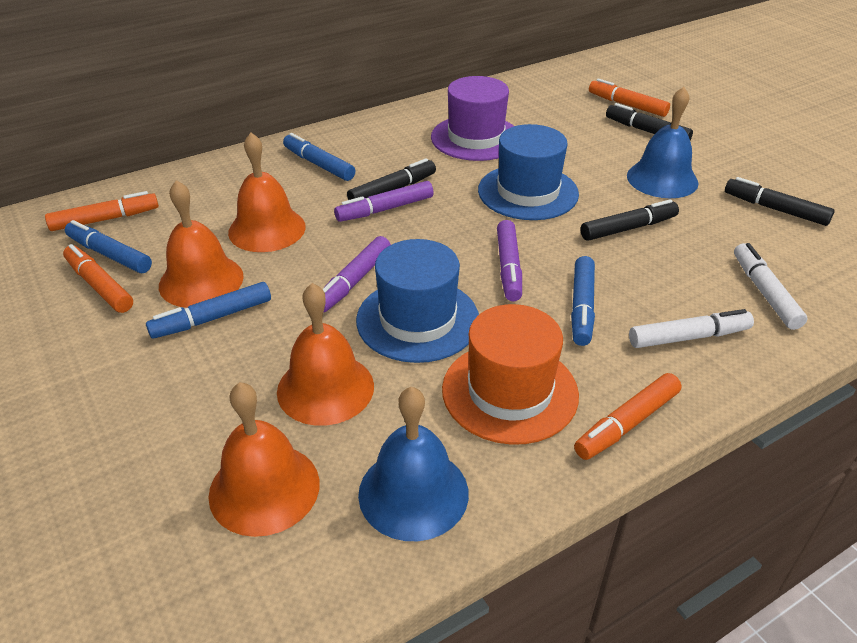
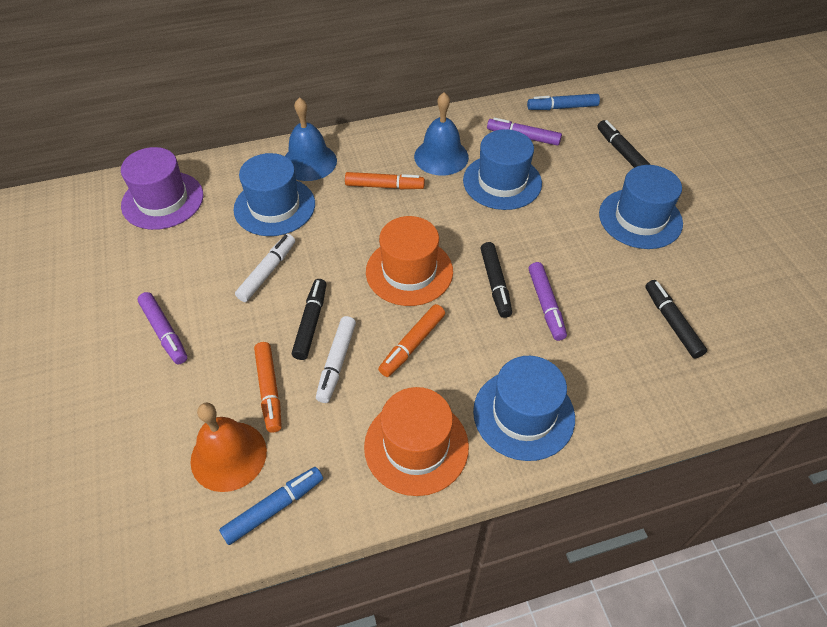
blue hat: [356,239,479,363] [478,124,579,220] = 2 -> [233,153,315,236] [463,129,542,210] [473,356,575,461] [599,165,683,249] = 4
blue marker: [65,220,152,273] [146,282,271,339] [283,133,356,181] [571,256,595,346] = 4 -> [219,467,323,545] [527,94,600,110] = 2
orange bell: [159,180,244,308] [208,382,320,537] [228,133,306,252] [277,283,374,426] = 4 -> [190,403,267,492] = 1
orange hat: [442,304,579,445] = 1 -> [364,387,469,496] [366,216,453,306] = 2
orange marker: [45,191,159,231] [63,244,133,313] [574,373,681,460] [589,78,670,117] = 4 -> [254,342,282,433] [345,172,425,189] [378,304,445,377] = 3

